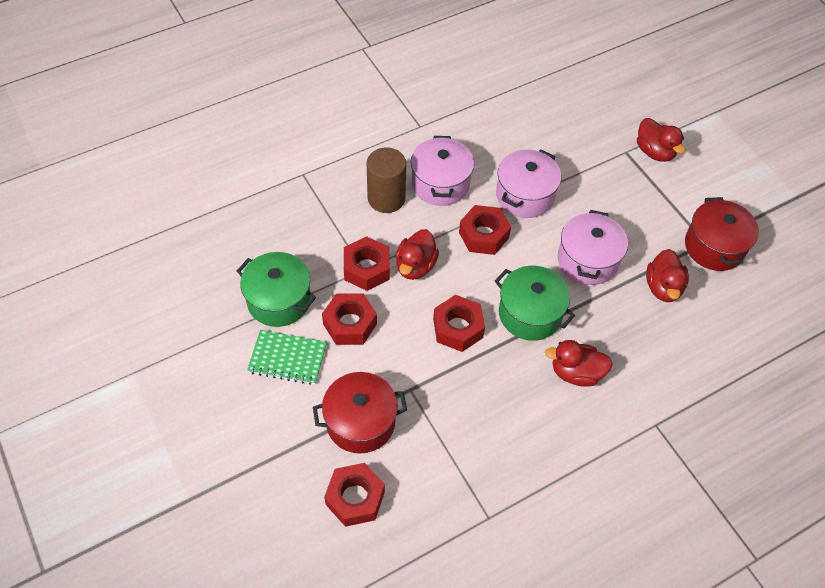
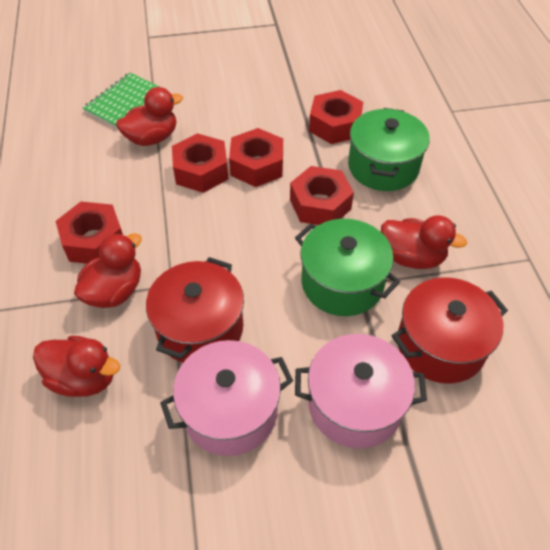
brown cylinder: [367,147,406,213] = 1 -> none = 0
pink pot: [411,136,474,206] [496,149,561,218] [558,210,628,285] = 3 -> [160,340,293,456] [295,334,427,449] = 2

